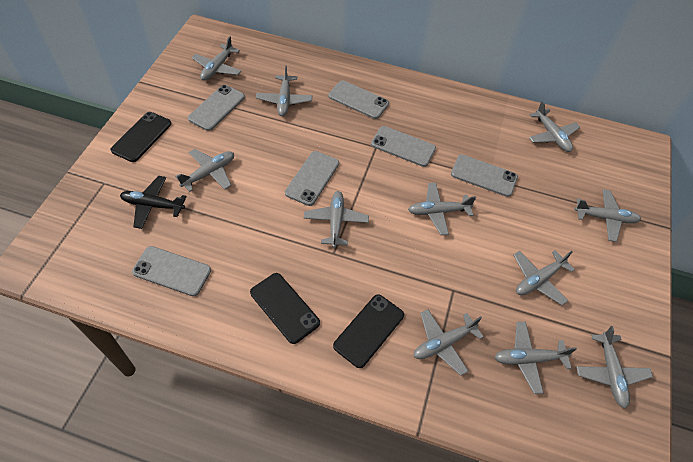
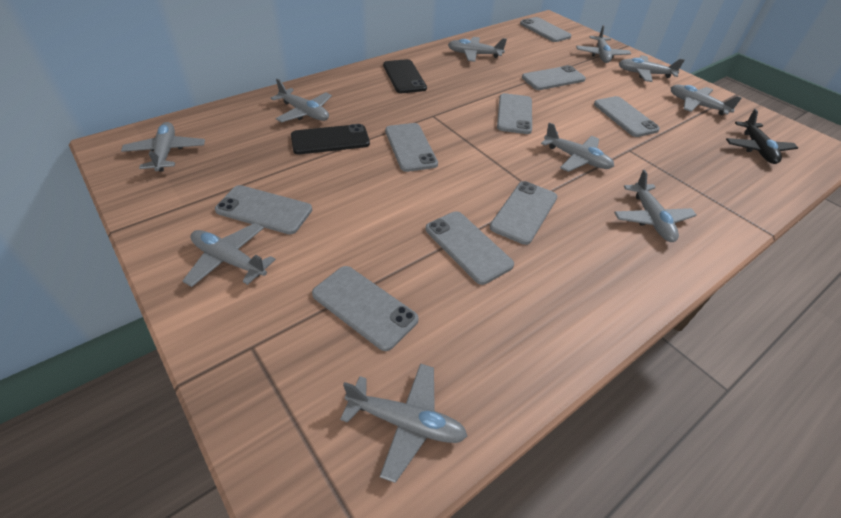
black phone: [110,112,171,162] [250,273,320,344] [333,294,404,368] = 3 -> [291,124,370,154] [383,59,427,93] = 2
grey phone: [132,246,211,296] [188,85,245,131] [285,151,339,206] [328,80,389,119] [371,126,436,167] [451,155,518,197] = 6 -> [215,185,312,234] [312,266,419,351] [385,123,438,172] [426,211,514,285] [490,181,557,245] [497,93,532,134] [520,17,571,42] [522,65,586,90] [594,96,660,137] = 9
grey plane: [175,149,234,192] [191,36,241,81] [256,65,312,116] [304,191,369,248] [408,183,476,235] [413,309,484,376] [494,322,577,394] [513,250,575,305] [529,101,580,152] [574,189,641,242] [576,326,653,409] = 11 -> [121,122,205,172] [183,223,276,287] [271,79,332,122] [340,363,468,483] [448,37,507,62] [541,122,614,172] [576,25,631,63] [614,170,697,242] [619,55,685,82] [670,85,742,115] = 10

